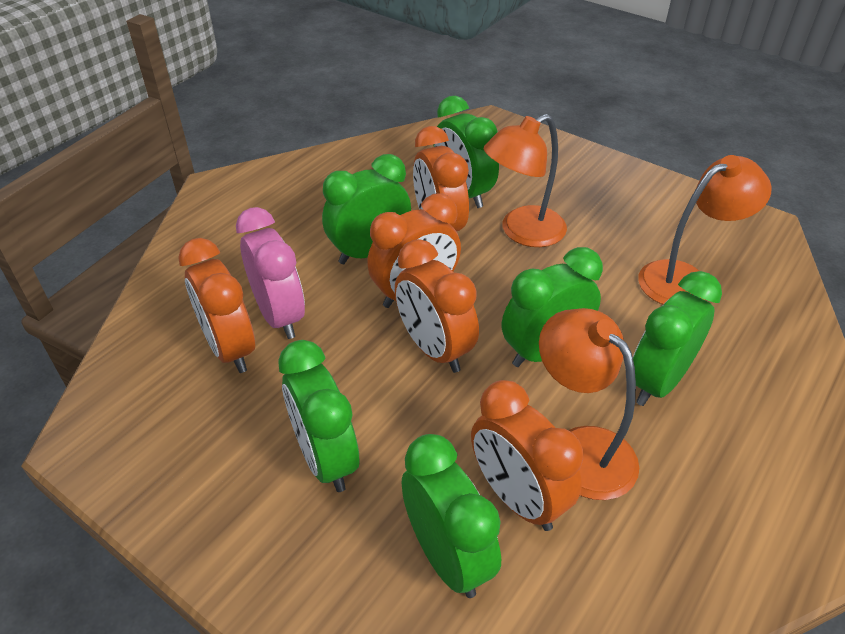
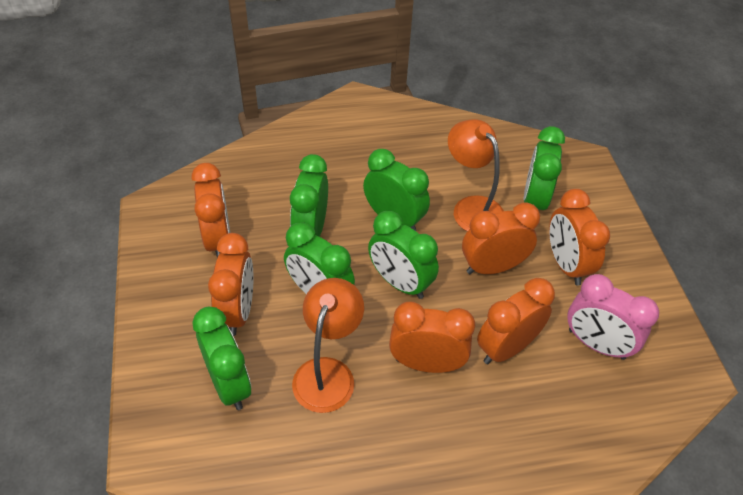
orange clock: [178,238,255,373] [367,193,461,308] [395,239,479,373] [413,126,469,231] [471,380,583,531] = 5 -> [192,163,230,258] [208,233,253,336] [389,302,475,373] [462,202,540,274] [477,278,555,364] [549,189,610,286] = 6
orange lamp: [483,114,567,247] [539,308,639,500] [638,155,772,305] = 3 -> [292,278,364,413] [448,119,504,231] = 2

